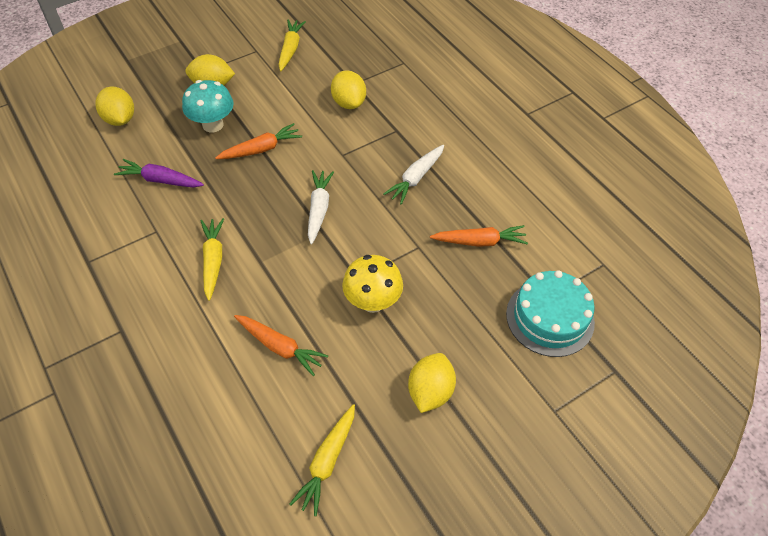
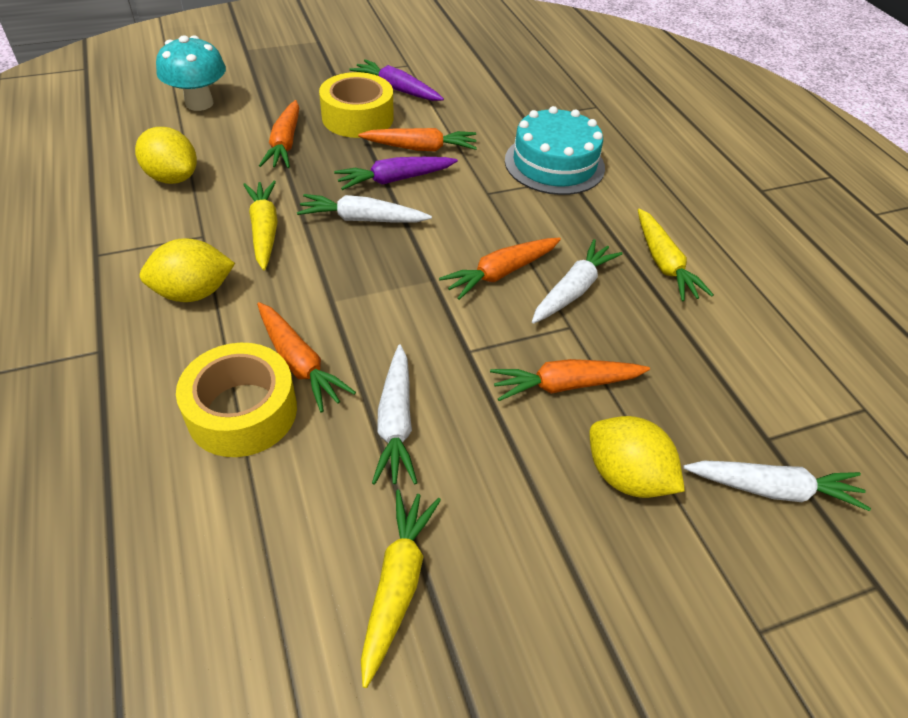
orange carrot: [215,123,302,159] [234,315,328,376] [430,225,528,247] = 3 -> [257,302,356,413] [259,100,299,168] [358,128,477,151] [439,238,561,300] [490,359,650,401] = 5
purple carrot: [114,159,204,187] = 1 -> [334,157,458,190] [349,59,444,101] = 2
white carrot: [308,170,334,244] [383,145,444,205] = 2 -> [297,194,432,222] [372,345,417,485] [532,239,623,324] [683,461,871,511] = 4
yellow lemon: [95,87,134,126] [185,54,235,85] [331,70,366,109] [408,353,456,413] = 4 -> [135,127,197,184] [140,238,235,302] [589,416,685,498] = 3
yellow mushroom: [342,255,403,313] = 1 -> none = 0
yellow tape: none = 0 -> [176,343,297,457] [319,72,394,138] = 2

